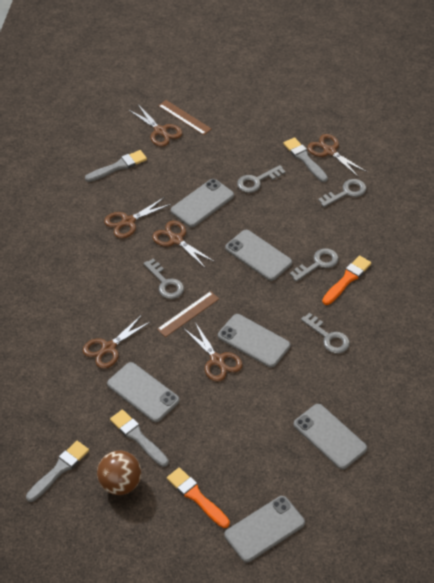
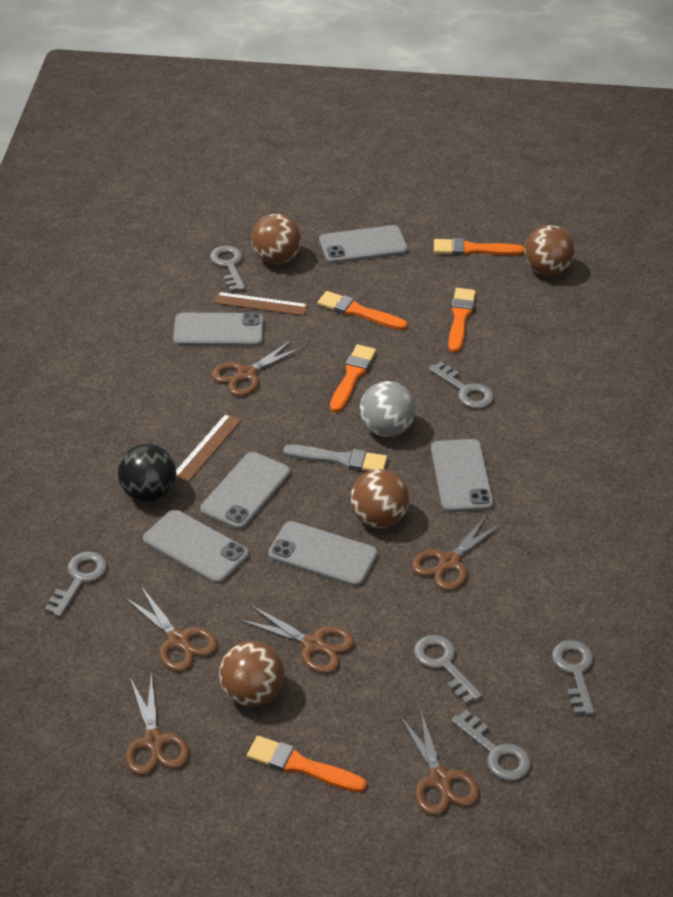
black ball: none = 0 -> [118,444,176,502] = 1
brown ball: [97,450,141,495] = 1 -> [219,641,284,707] [251,214,301,264] [350,469,409,528] [524,225,575,276] = 4
grey ball: none = 0 -> [360,381,416,437] = 1
grey brush: [26,441,89,502] [85,150,147,182] [110,409,169,467] [283,137,328,182] = 4 -> [283,445,387,471] = 1
grey key: [143,259,184,299] [237,165,286,193] [290,248,339,282] [301,313,350,354] [318,179,367,207] = 5 -> [45,551,107,617] [210,246,246,292] [414,635,482,704] [429,361,494,409] [451,710,531,781] [552,640,595,715] = 6
orange brush: [167,467,230,528] [322,255,371,305] = 2 -> [247,736,366,793] [317,291,407,330] [330,344,376,412] [434,238,524,255] [448,288,476,353] = 5

